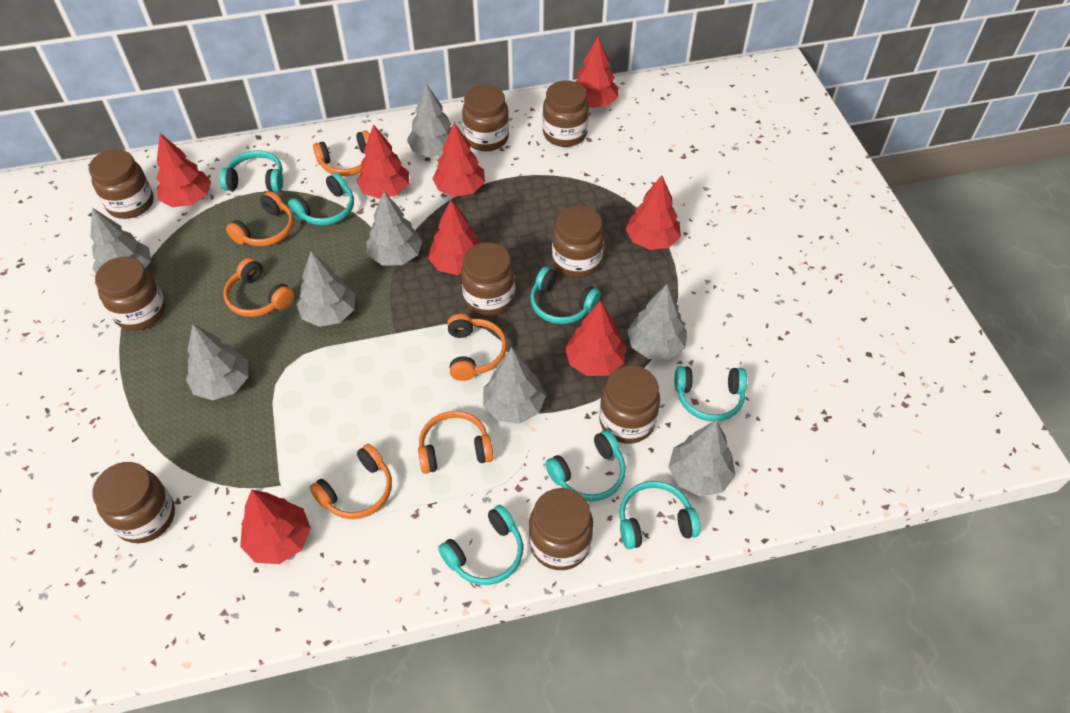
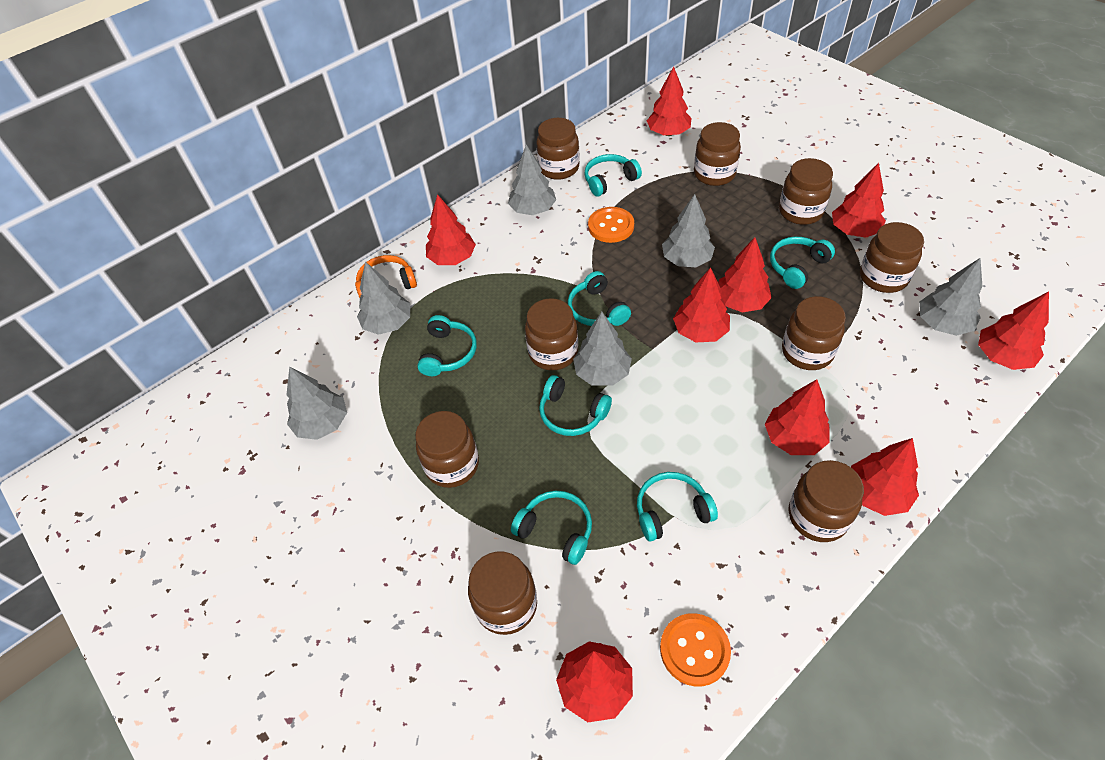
grey tree: [90,208,151,273] [186,324,249,400] [296,251,355,327] [366,191,422,266] [407,84,451,157] [483,348,546,424] [627,284,687,359] [668,420,735,497] = 8 -> [286,366,347,440] [357,262,411,335] [508,145,556,215] [573,312,632,386] [662,194,715,267] [919,258,983,336] = 6
orange button: none = 0 -> [588,207,634,243] [660,613,731,686] = 2
orange headphones: [224,258,295,317] [226,191,294,246] [310,444,392,519] [313,130,370,176] [418,411,493,474] [447,314,507,381] = 6 -> [355,255,417,298] = 1
red tree: [156,133,211,207] [240,490,311,564] [357,124,409,199] [428,200,481,275] [432,123,485,197] [565,301,626,376] [575,36,618,108] [625,175,681,250] = 8 -> [426,194,476,265] [556,641,633,722] [647,67,691,136] [673,267,730,342] [718,237,772,312] [765,379,830,455] [832,163,886,238] [851,438,919,516] [978,291,1049,370] = 9

